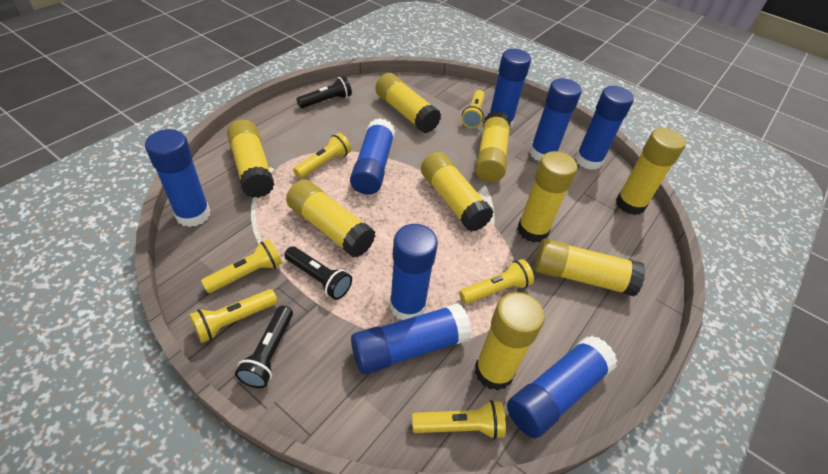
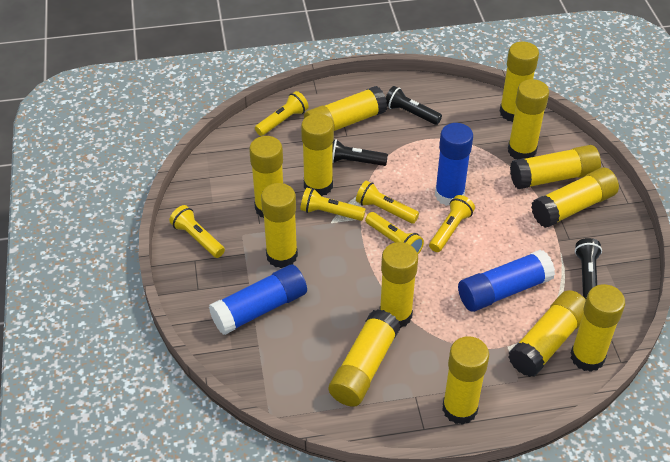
blue glue stick: [145,129,210,227] [350,118,395,195] [351,303,472,375] [390,224,438,320] [489,49,531,129] [507,336,617,438] [530,78,582,162] [575,86,634,170] = 8 -> [209,265,307,335] [435,123,473,206] [458,250,555,312] = 3
yellow glue stick: [227,120,275,198] [286,180,375,258] [375,73,441,133] [421,152,494,232] [475,111,511,182] [475,292,545,391] [517,151,577,243] [535,238,645,296] [616,128,686,215] = 9 -> [249,136,283,218] [261,183,298,268] [301,114,334,196] [304,86,387,131] [329,309,401,407] [380,242,418,328] [442,336,489,425] [499,42,539,122] [508,79,549,160] [508,290,586,377] [510,145,601,189] [531,168,619,228] [571,284,625,372] = 13

